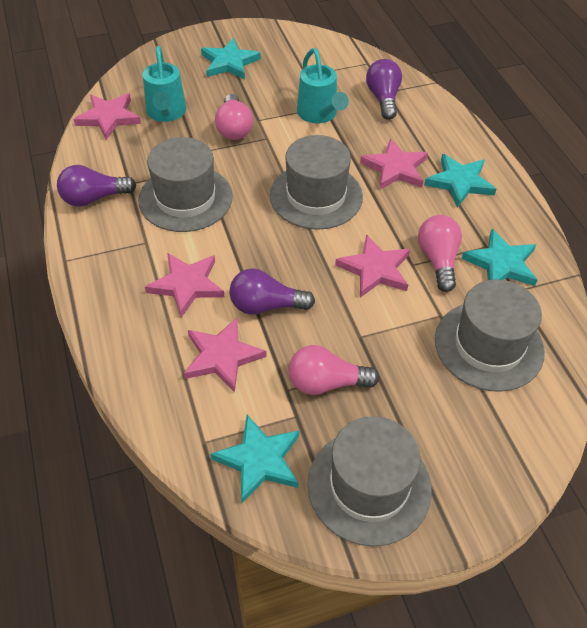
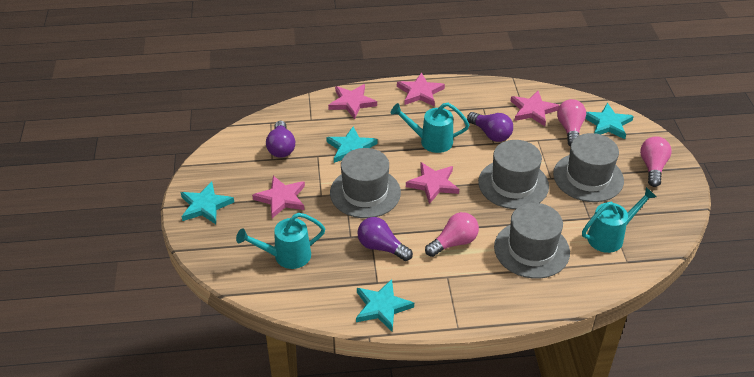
turquoise watering can: [143,46,186,122] [297,48,349,123] = 2 -> [236,213,325,269] [391,103,469,153] [582,187,656,253] = 3

